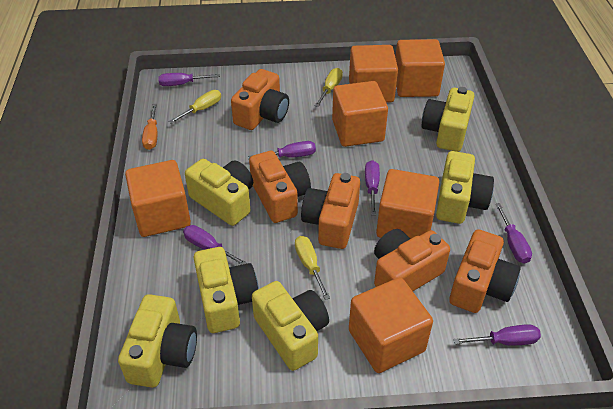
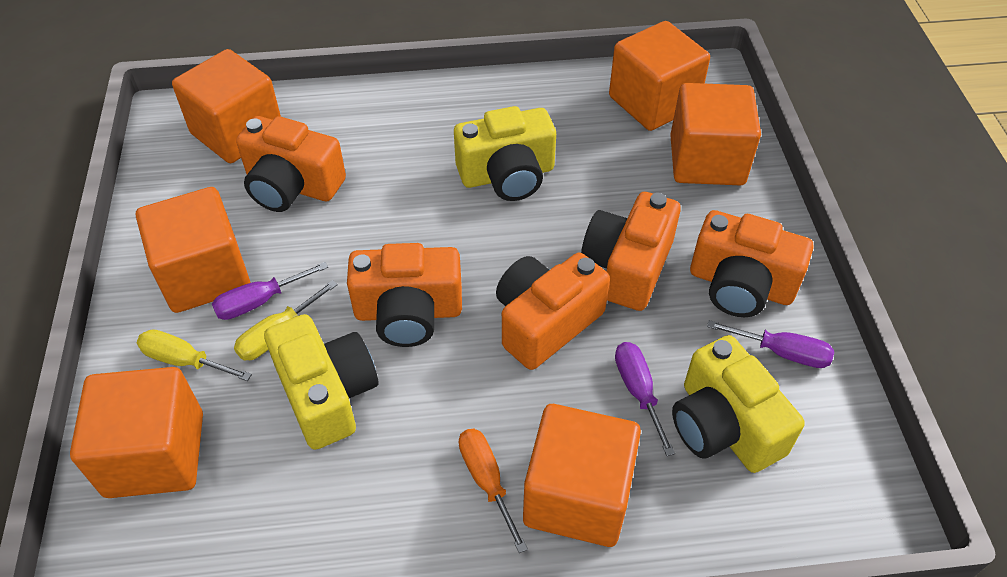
purple screwdriver: [158,73,220,86] [183,225,247,265] [248,141,316,158] [365,160,380,215] [454,324,541,346] [495,203,532,264] = 6 -> [212,262,328,320] [615,342,675,456] [707,320,834,368] = 3
yellow camera: [118,294,197,388] [185,159,253,226] [194,247,259,333] [252,281,329,371] [421,87,475,152] [436,151,494,224] = 6 -> [264,314,378,450] [454,106,556,201] [672,335,805,473] = 3
yellow screwdriver: [168,90,221,124] [295,236,330,300] [315,68,343,107] = 3 -> [137,329,252,381] [234,280,338,360] = 2

